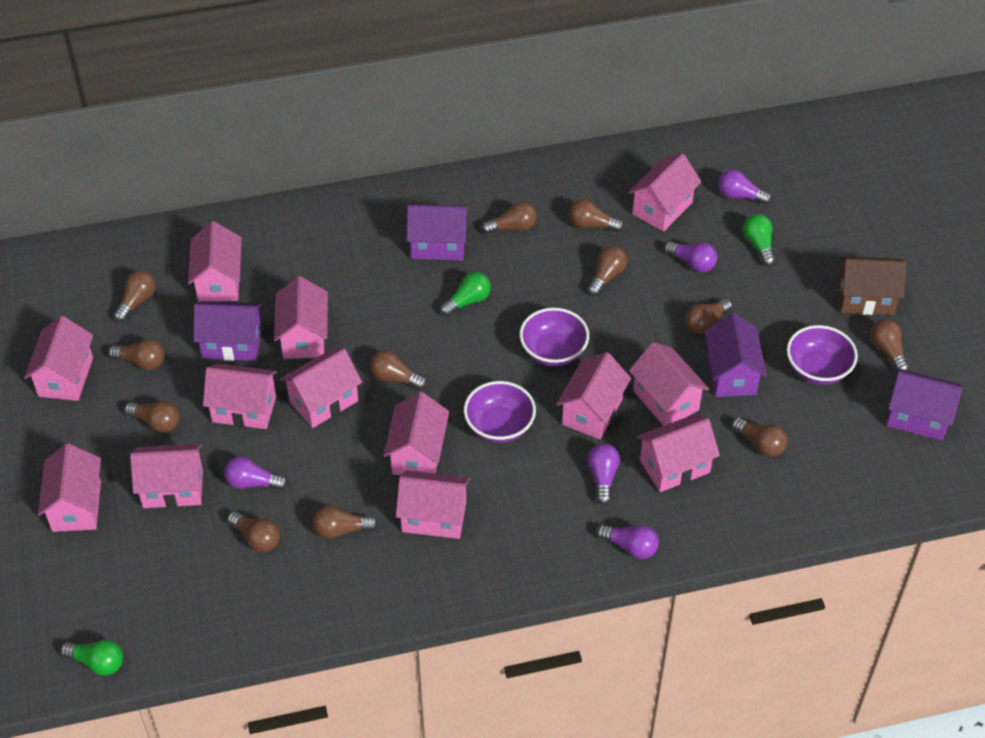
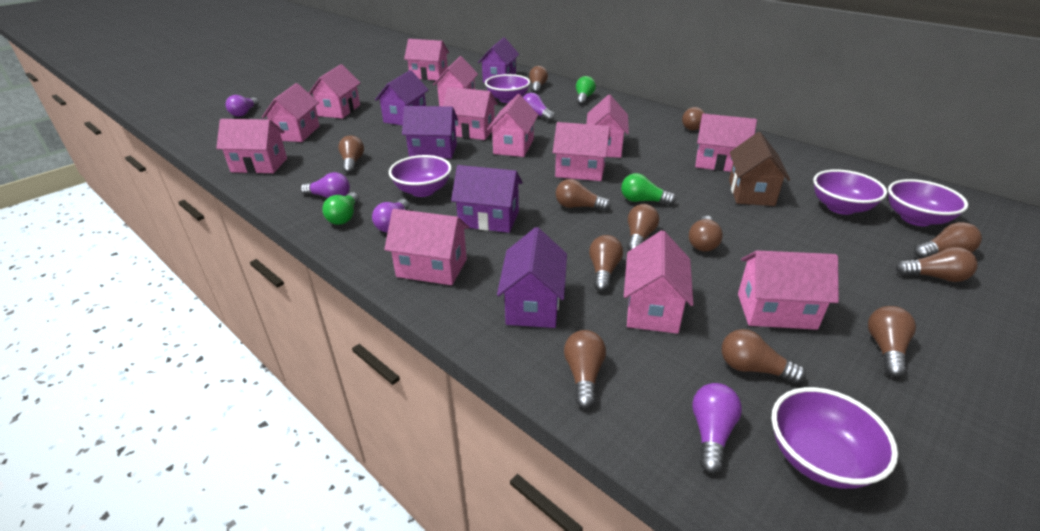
purple bowl: [464,381,536,443] [519,308,589,366] [787,325,858,385] = 3 -> [389,155,452,197] [485,74,530,103] [771,387,898,489] [813,169,887,215] [888,179,968,226] = 5
purple house: [194,301,262,361] [407,204,468,260] [704,313,767,397] [887,368,963,441] = 4 -> [375,70,429,126] [402,106,458,159] [451,165,522,233] [478,37,519,83] [497,227,567,328] = 5

